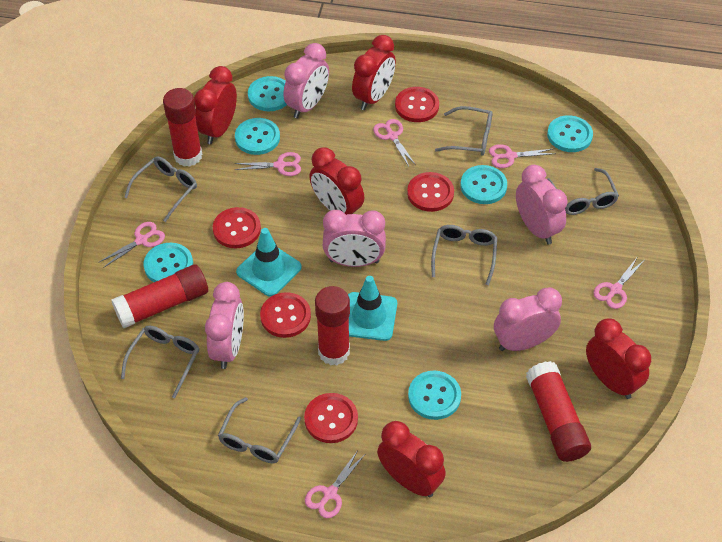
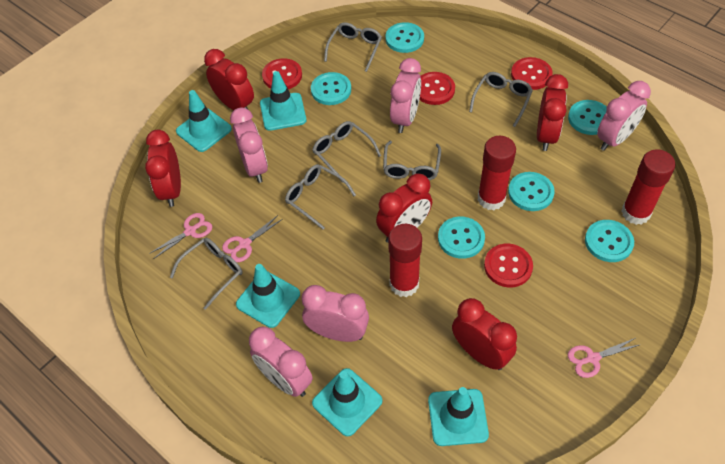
pink scissors: [99,222,165,268] [234,152,301,176] [305,450,364,518] [373,119,416,167] [489,144,555,168] [593,256,644,309] = 6 -> [149,213,212,259] [222,215,283,262] [568,338,641,378] = 3
red button: [213,207,261,248] [260,292,311,338] [304,393,358,443] [395,87,439,122] [407,172,454,212] = 5 -> [262,58,302,89] [419,72,455,105] [484,244,533,287] [511,57,553,90] = 4
red glue stick: [111,264,208,328] [163,88,202,167] [315,286,350,365] [526,361,591,462] = 4 -> [388,224,422,297] [478,136,516,210] [621,149,676,225] = 3
turquoise traffic cone: [236,228,302,297] [348,276,397,341] = 2 -> [176,90,232,152] [236,264,300,328] [260,71,306,131] [312,368,382,436] [428,387,489,446] = 5

